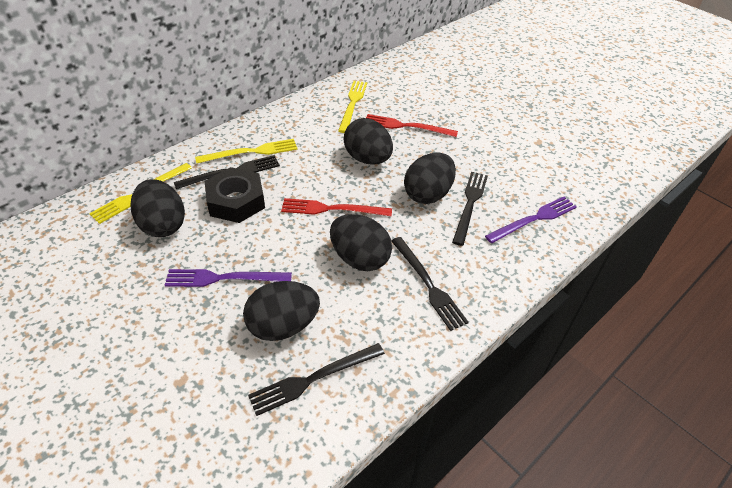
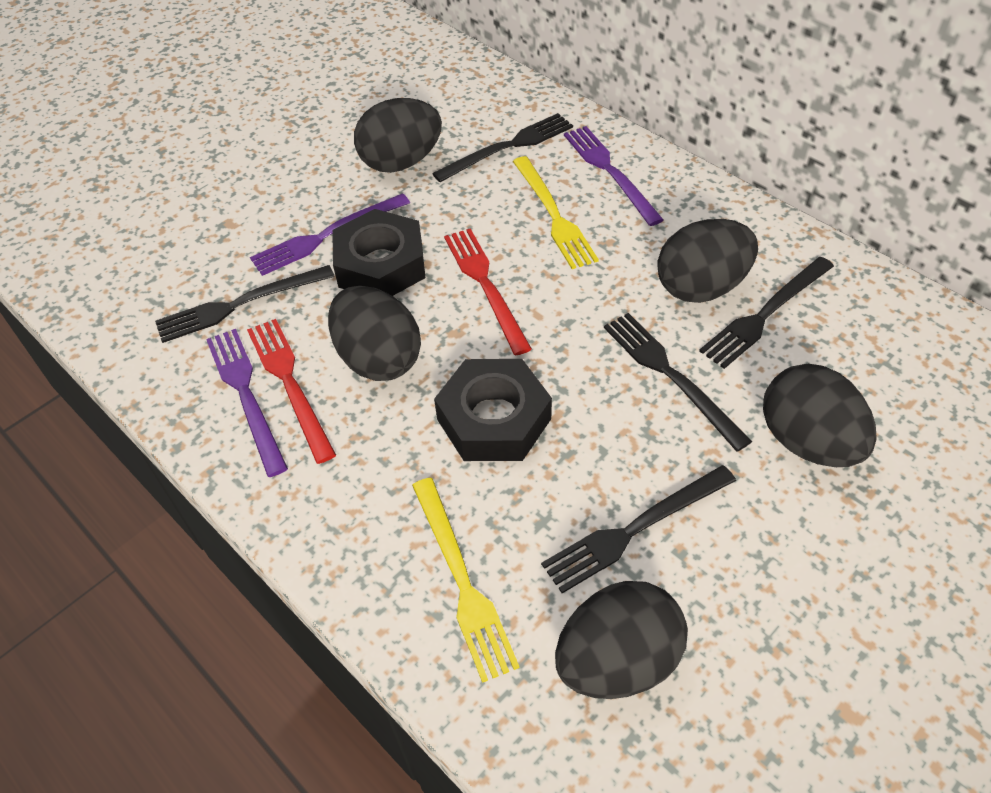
black fork: [174,155,280,189] [248,343,385,416] [391,237,469,331] [452,172,488,246] = 4 -> [155,265,335,343] [432,113,573,182] [541,465,736,593] [604,313,752,452] [699,257,834,369] = 5
black nut: [205,167,265,223] = 1 -> [332,209,426,296] [434,359,552,461] = 2
purple fork: [165,269,292,287] [485,197,577,243] = 2 -> [206,329,288,477] [250,193,410,276] [564,126,664,226] = 3
yellow fork: [89,163,192,224] [195,139,298,164] [338,81,367,133] = 3 -> [412,478,520,683] [513,156,599,269] = 2

